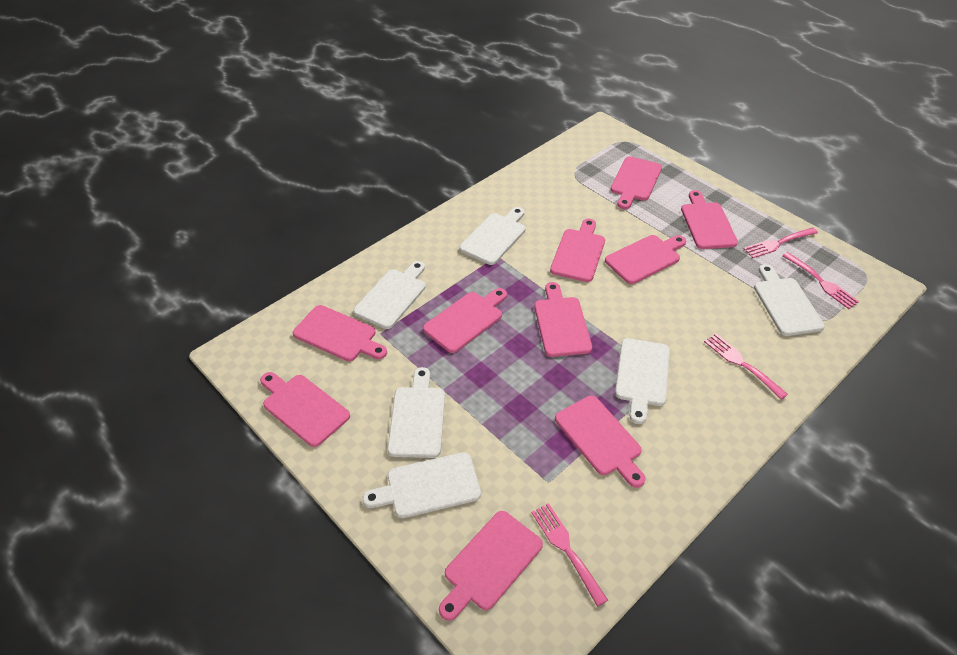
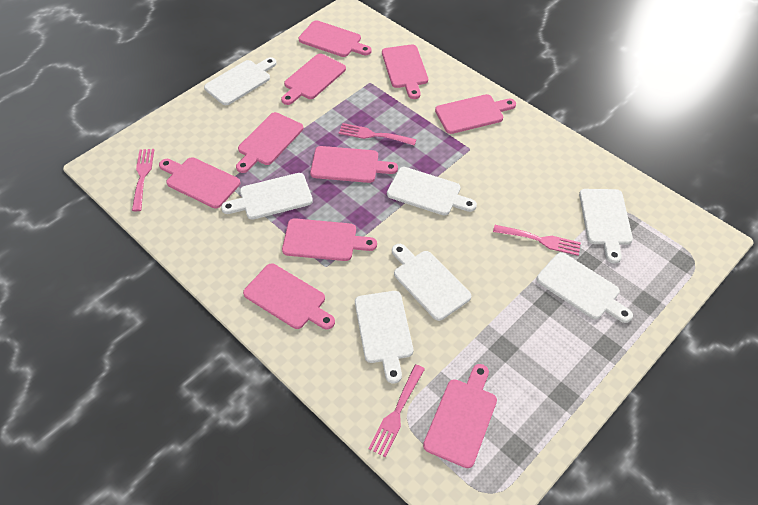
white cutting board: [353,261,426,329] [362,452,481,518] [387,367,445,458] [459,207,526,265] [615,338,670,424] [754,264,825,336] = 6 -> [204,57,277,105] [221,173,313,220] [355,291,413,384] [387,167,477,216] [392,244,471,321] [537,252,633,323] [579,189,633,264] = 7

